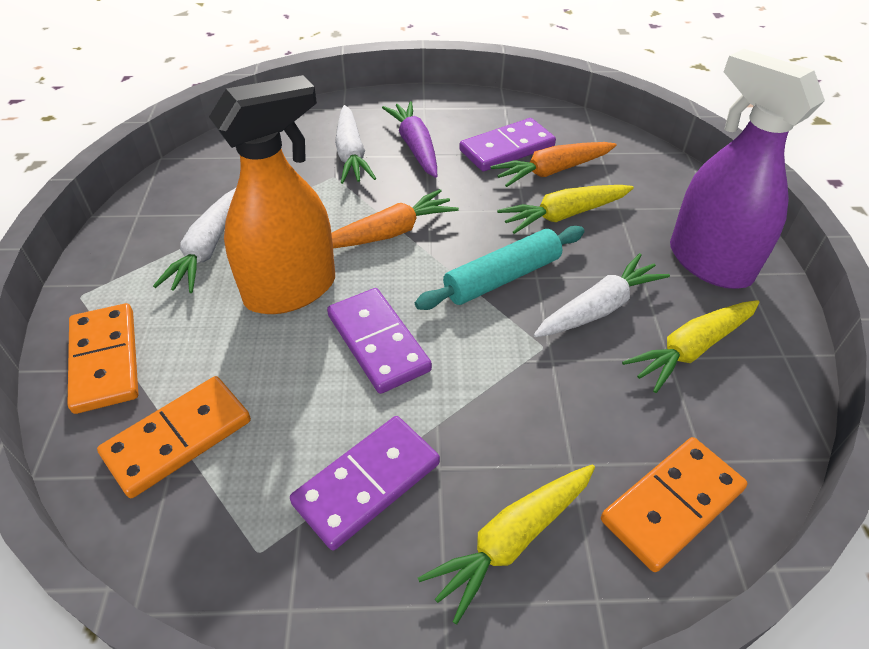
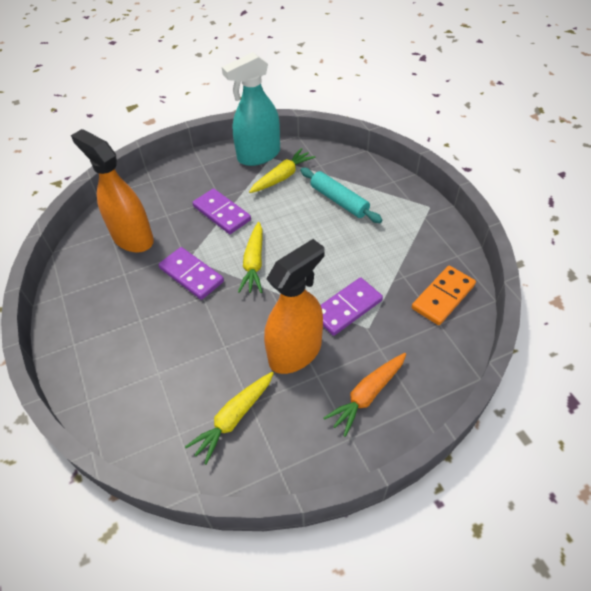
orange carrot: [332,189,459,248] [490,142,617,187] = 2 -> [323,353,406,437] = 1
orange domino: [67,303,138,414] [97,376,251,498] [601,437,748,572] = 3 -> [412,266,476,325] = 1
orange spray bottle: [209,75,335,314] = 1 -> [71,129,154,253] [264,239,324,374] = 2
purple carrot: [382,101,437,178] = 1 -> none = 0
purple spray bottle: [670,49,825,289] = 1 -> none = 0
turquoise spray bottle: none = 0 -> [222,52,280,166] = 1
white carrot: [153,188,236,293] [335,105,376,184] [534,253,670,337] = 3 -> none = 0

